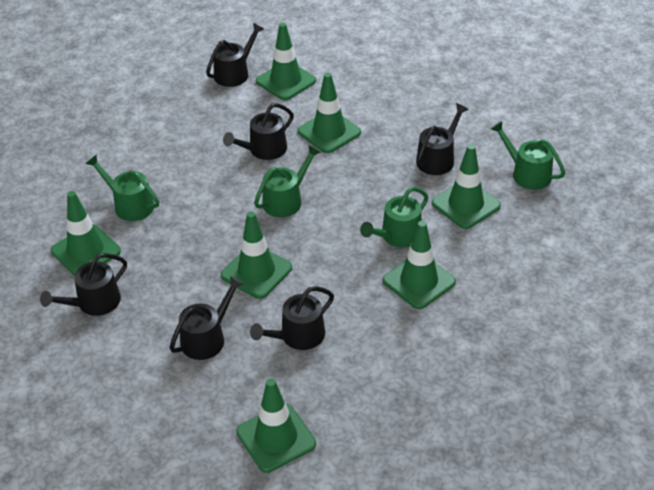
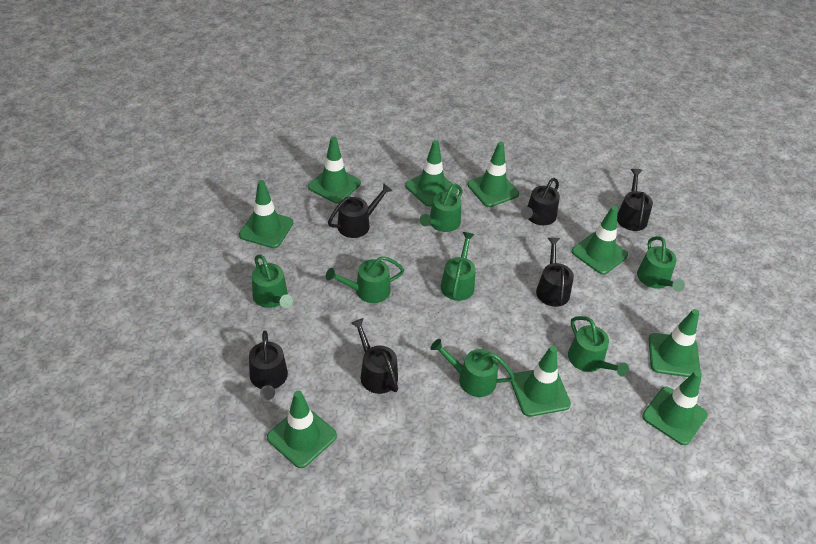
green traffic cone: [51,191,121,276] [221,211,292,299] [236,378,316,473] [256,23,316,100] [298,73,361,153] [383,221,456,309] [432,144,501,229] = 7 -> [239,180,293,248] [267,391,337,468] [308,137,361,204] [405,140,458,207] [467,142,519,207] [510,346,571,417] [572,206,628,275] [642,370,708,445] [649,309,701,377] = 9
green watering can: [86,154,159,221] [254,145,321,217] [360,187,428,248] [491,121,565,190] = 4 -> [252,254,293,308] [326,256,404,303] [420,184,463,232] [431,339,514,397] [441,232,476,301] [568,316,629,377] [637,236,685,292] = 7

